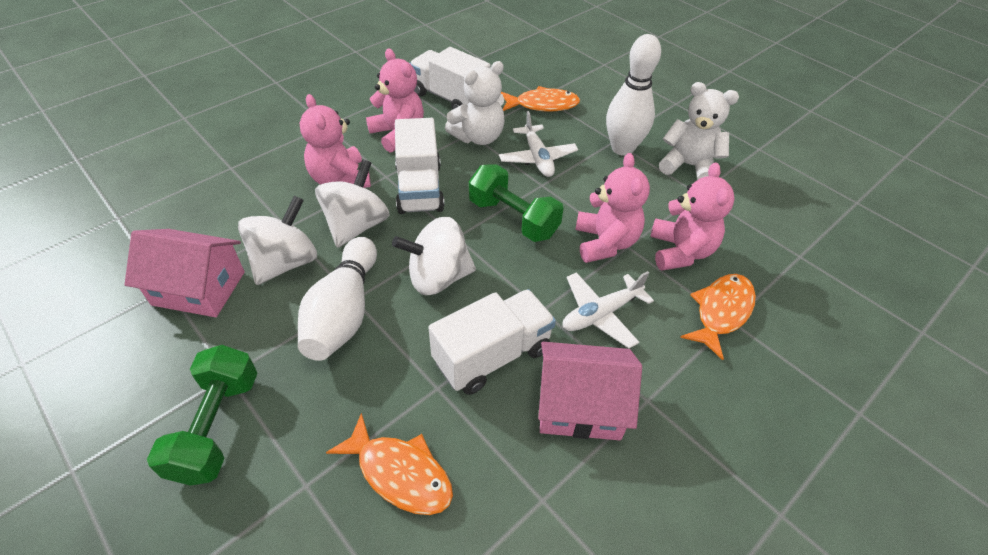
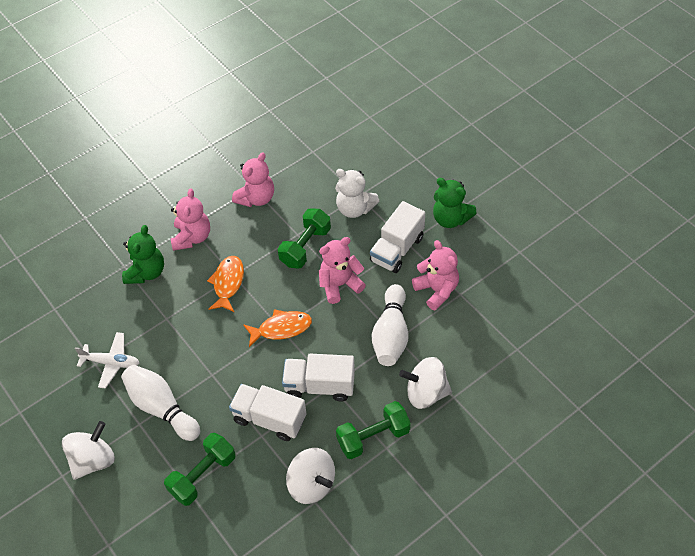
green dumbbell: [147,345,257,486] [469,164,564,242] = 2 -> [164,433,236,506] [278,209,331,269] [336,401,411,459] = 3
green teddy bear: none = 0 -> [122,225,164,284] [433,178,477,228] = 2
orange fish: [326,413,453,515] [501,86,580,112] [680,274,756,360] = 3 -> [207,256,244,312] [243,309,312,347] = 2
pink house: [124,229,245,317] [538,342,642,440] = 2 -> none = 0
white plane: [499,111,578,177] [562,271,654,348] = 2 -> [75,332,139,389] = 1
white teddy bear: [445,61,505,145] [659,82,739,180] = 2 -> [335,169,379,218] = 1

